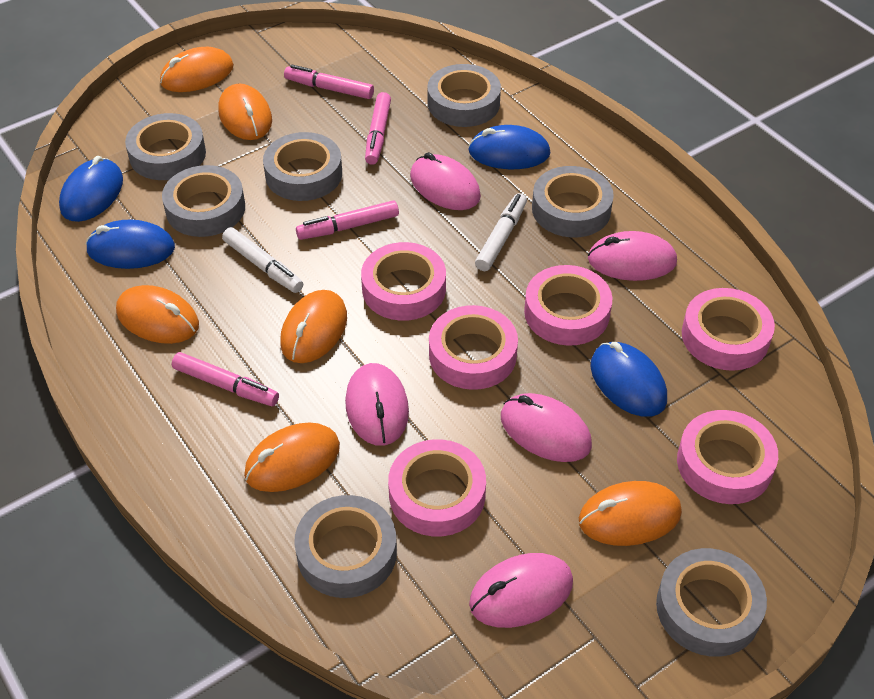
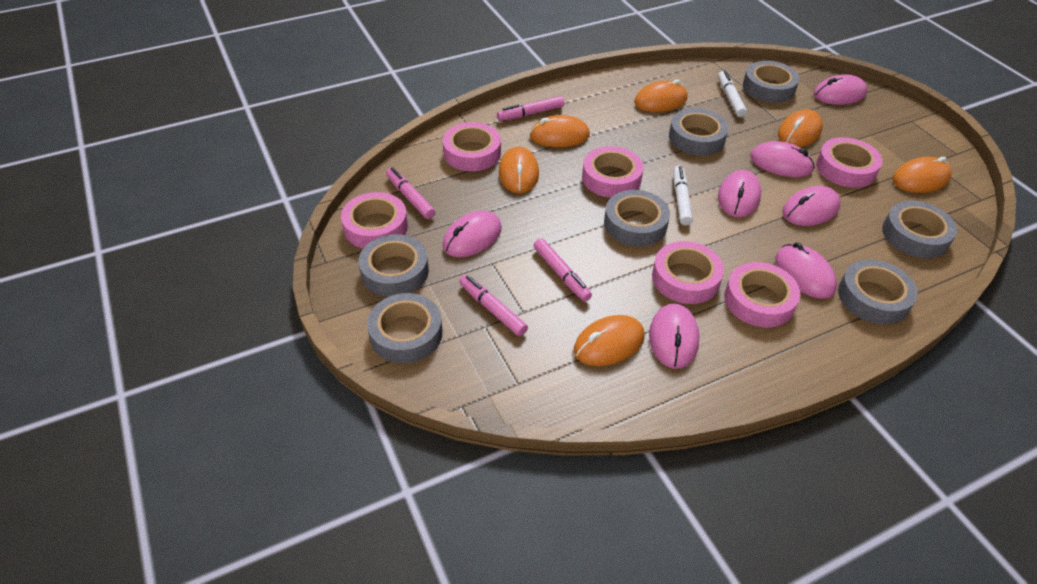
blue mouse: [59,156,123,222] [86,220,175,269] [468,125,550,169] [590,342,667,417] = 4 -> none = 0
pink mouse: [345,363,409,446] [410,152,481,210] [469,553,573,628] [501,393,592,462] [588,231,677,281] = 5 -> [442,211,502,257] [649,303,699,369] [718,170,761,217] [750,141,815,177] [776,243,837,299] [782,186,841,226] [814,74,868,105] = 7

